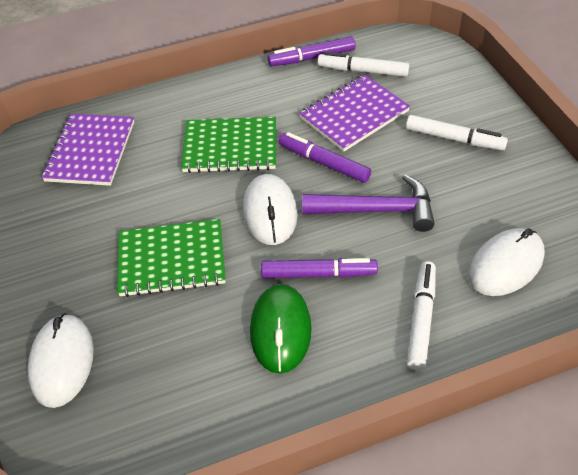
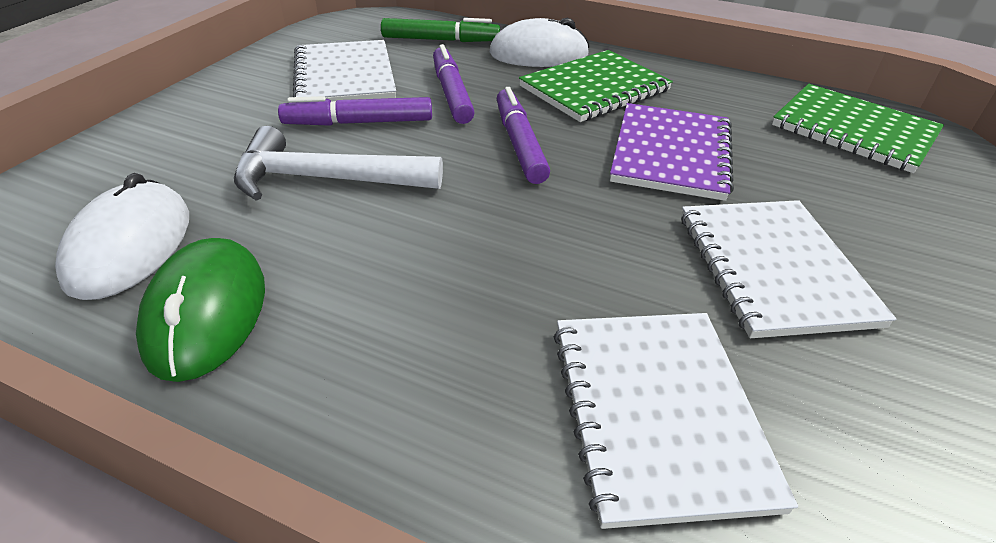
green marker: none = 0 -> [381,18,500,42] = 1
purple hammer: [302,175,435,232] = 1 -> none = 0
purple notebook: [42,114,134,186] [299,75,410,152] = 2 -> [610,103,734,201] = 1
white hammer: none = 0 -> [234,126,443,201] = 1
white marker: [318,52,409,77] [406,115,508,150] [407,261,436,371] = 3 -> none = 0
white mouse: [28,313,94,408] [243,174,298,245] [468,228,545,296] = 3 -> [55,173,189,300] [489,18,589,67] = 2
white notebook: none = 0 -> [293,40,396,101] [554,313,798,529] [681,200,896,338] = 3

